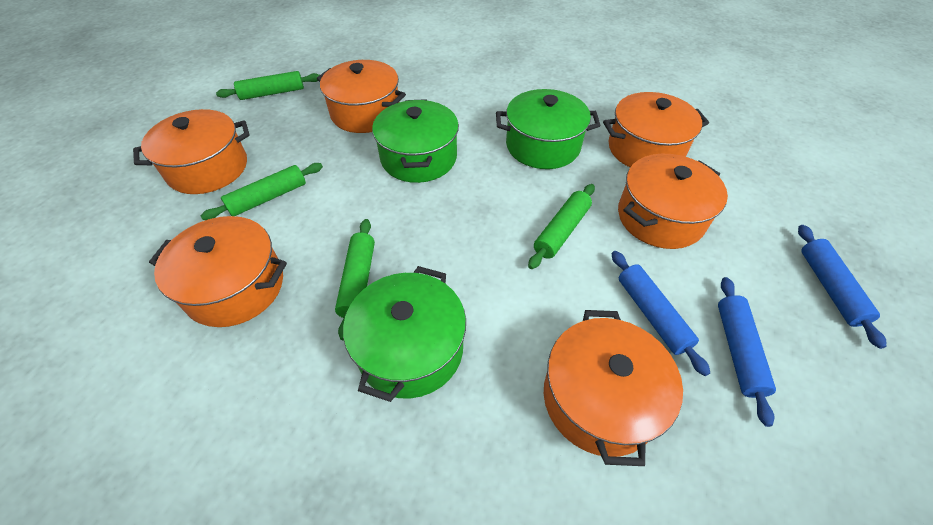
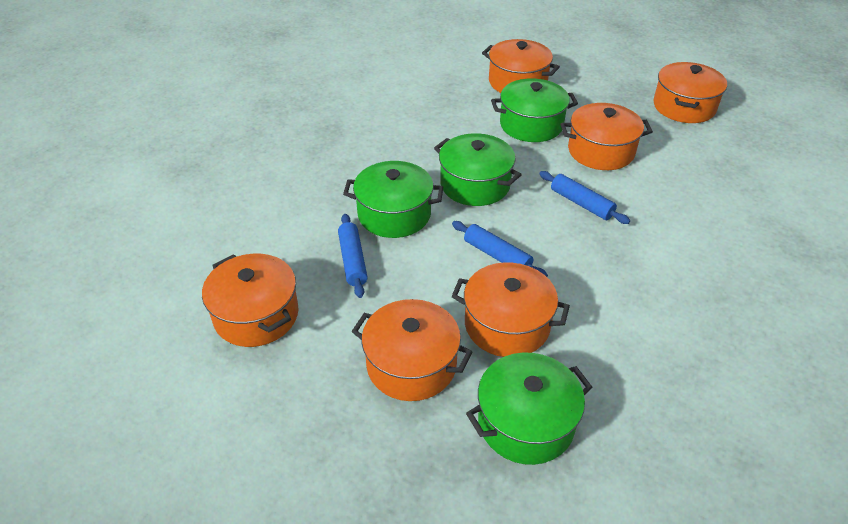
green pot: [343,266,466,402] [372,99,459,183] [496,89,601,169] = 3 -> [343,161,443,238] [434,133,522,206] [466,352,592,465] [491,78,578,142] = 4
green rolling pin: [201,163,323,220] [216,71,320,100] [335,219,375,340] [528,184,595,269] = 4 -> none = 0

